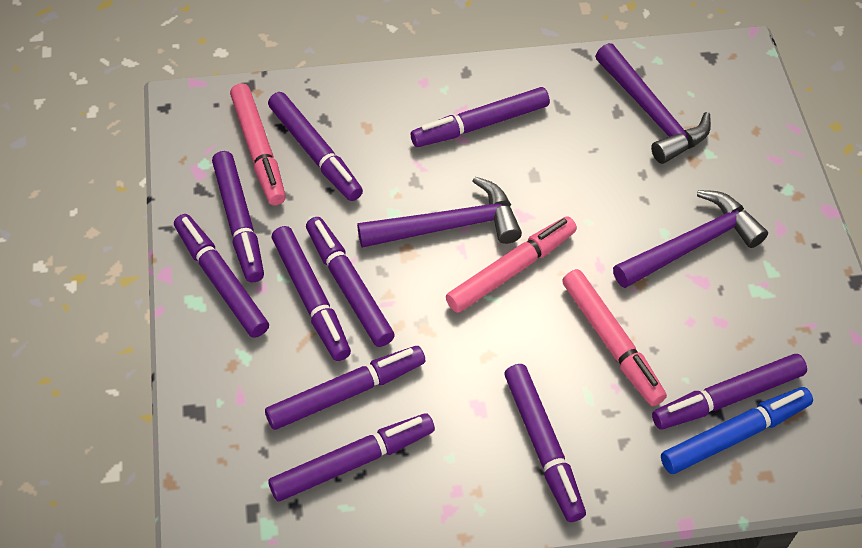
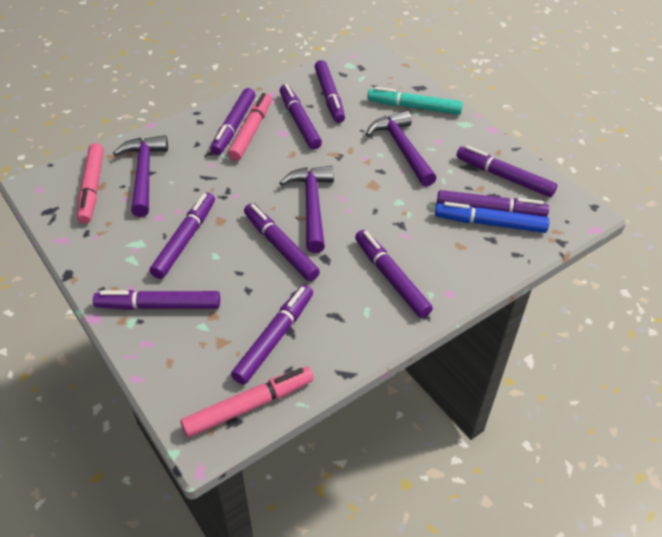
turquoise marker: none = 0 -> [367,87,463,115] = 1

